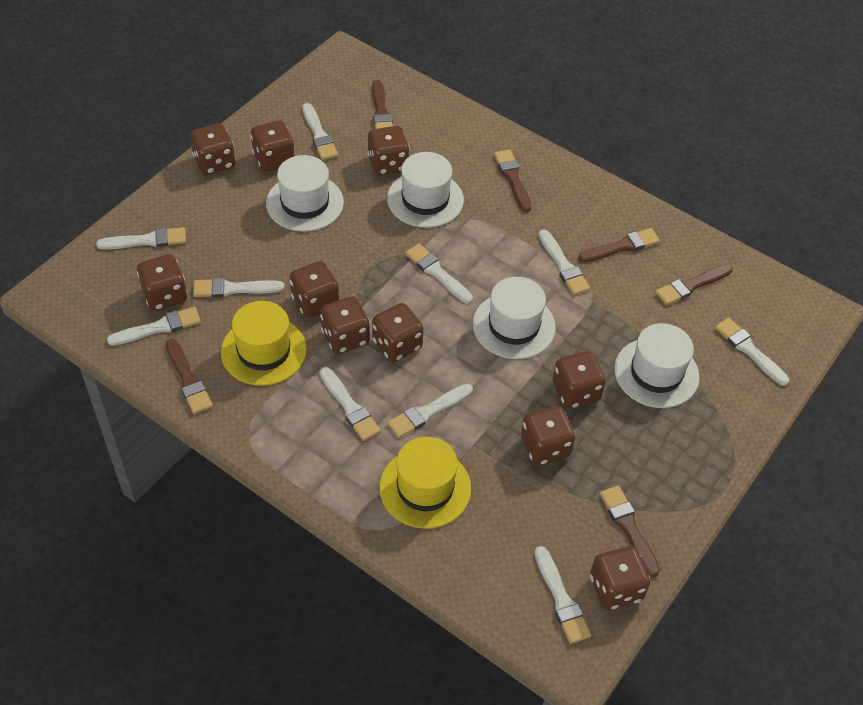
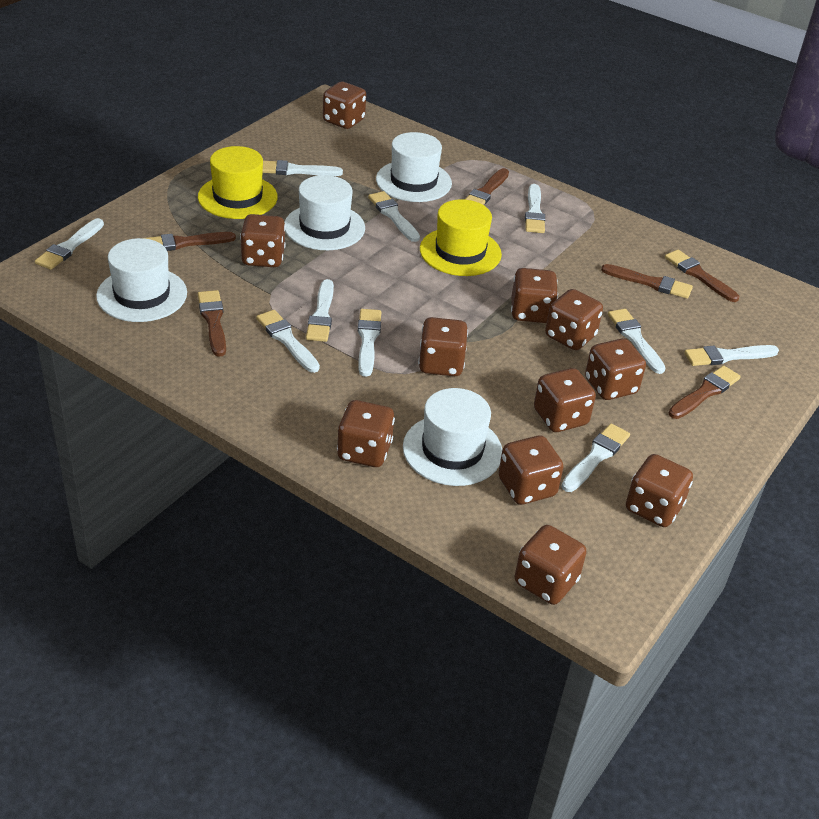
brown dice: [137,254,187,311] [190,123,236,175] [250,120,295,172] [290,261,339,318] [320,296,370,354] [367,126,410,175] [372,303,424,362] [521,406,575,465] [553,351,606,409] [590,546,650,610] = 10 -> [240,214,286,267] [323,81,366,129] [337,400,395,467] [418,317,468,376] [498,436,564,505] [511,268,558,323] [515,525,587,605] [534,368,596,432] [545,289,603,350] [585,339,646,400] [626,454,693,527] = 11

